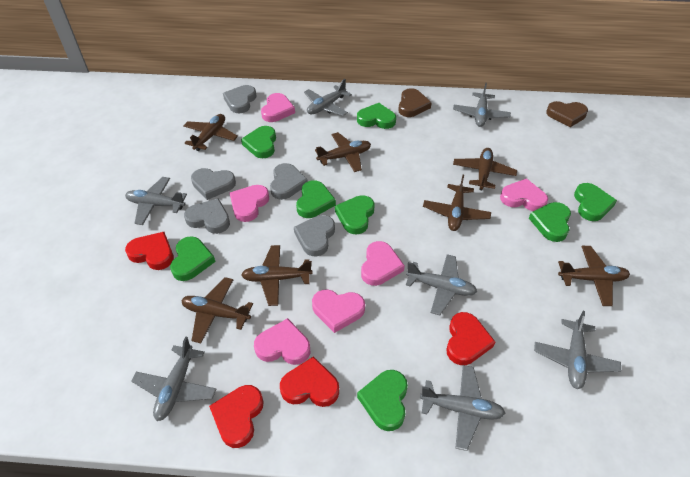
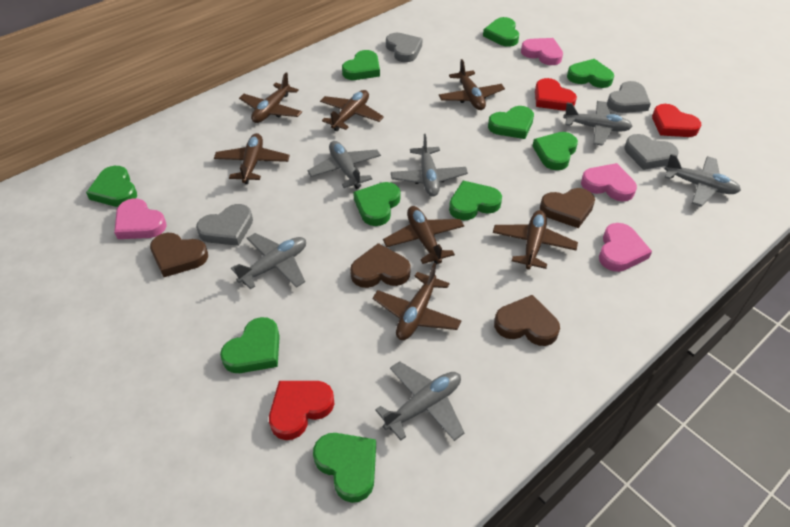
brown heart: [398,88,432,117] [546,101,588,127] = 2 -> [150,233,208,277] [350,243,411,288] [494,295,560,346] [540,188,595,228] = 4
green heart: [170,236,215,281] [241,126,276,158] [296,180,336,218] [335,195,375,234] [357,103,396,129] [357,370,408,431] [529,202,571,242] [574,183,617,221] = 8 -> [86,166,137,207] [220,317,280,373] [313,433,376,503] [342,50,380,80] [353,182,401,226] [449,181,502,220] [483,17,519,47] [488,106,534,139] [532,132,578,170] [567,59,614,88] = 10
grey heart: [184,198,230,234] [191,168,236,200] [223,85,257,113] [270,163,308,200] [294,215,335,257] = 5 -> [196,204,253,246] [386,33,422,62] [607,81,651,113] [624,134,678,170] = 4
grey plane: [125,177,187,225] [131,336,216,421] [304,79,352,116] [406,254,477,315] [420,365,505,451] [453,83,511,127] [534,311,621,389] = 7 -> [231,233,306,289] [307,141,381,189] [375,361,464,441] [391,134,468,196] [563,101,632,146] [665,154,741,207] = 6
pink heart: [230,185,269,222] [254,318,310,365] [261,93,295,122] [312,289,365,333] [361,241,405,286] [500,178,548,211] = 6 -> [114,198,167,239] [521,38,563,65] [581,163,637,201] [599,223,652,272] = 4
red heart: [125,232,174,270] [209,385,264,448] [280,356,339,407] [446,312,495,365] = 4 -> [269,381,334,440] [535,78,577,110] [652,104,701,137] = 3

